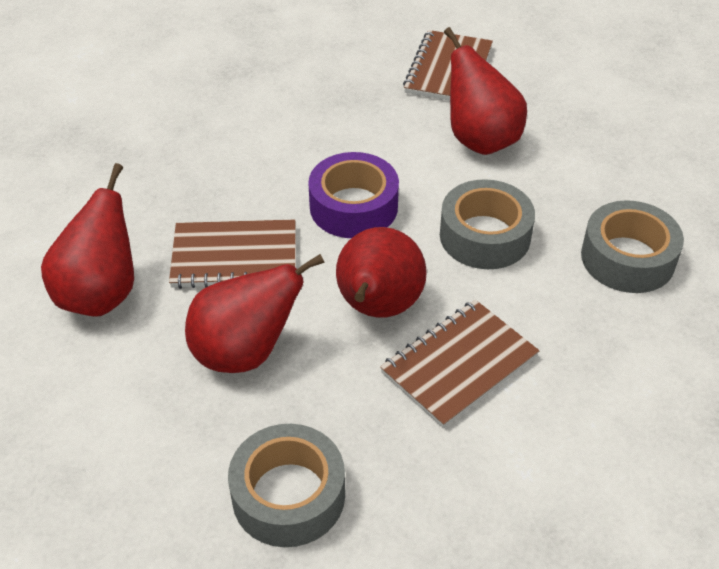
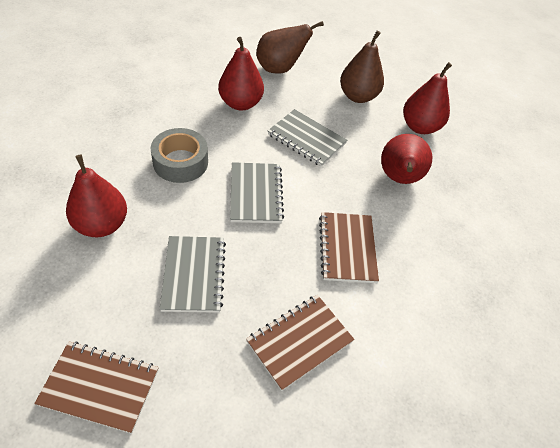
brown pear: none = 0 -> [256,21,324,74] [340,31,384,103] = 2
grey notebook: none = 0 -> [160,236,226,313] [230,162,284,223] [268,109,347,167] = 3
grey tape: [228,424,345,547] [440,179,535,269] [581,200,684,293] = 3 -> [151,128,208,183] = 1
purple tape: [308,152,399,238] = 1 -> none = 0

